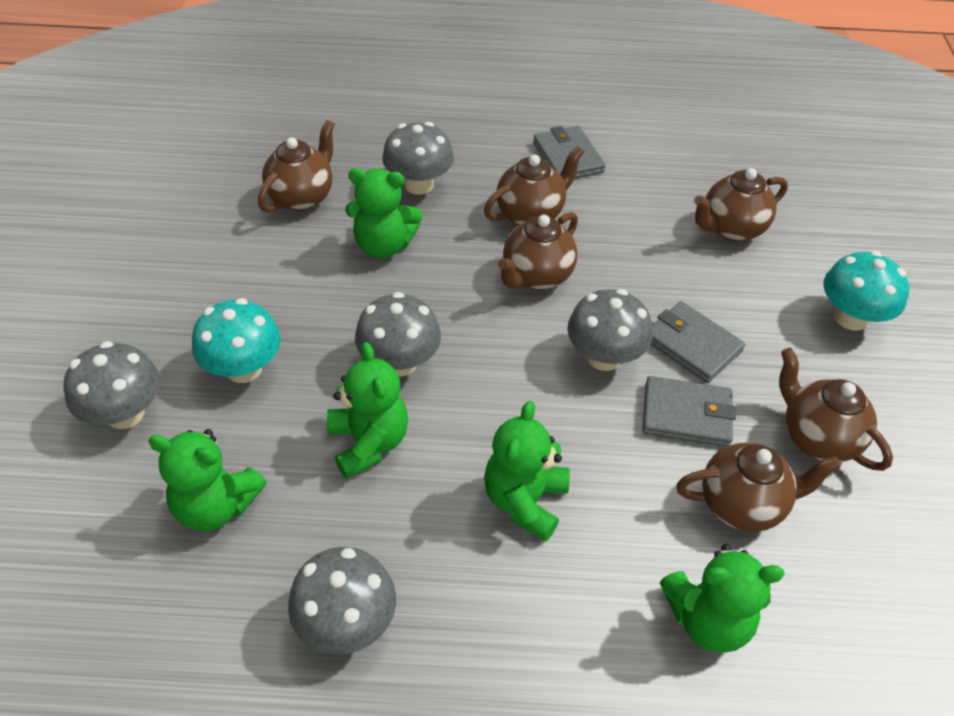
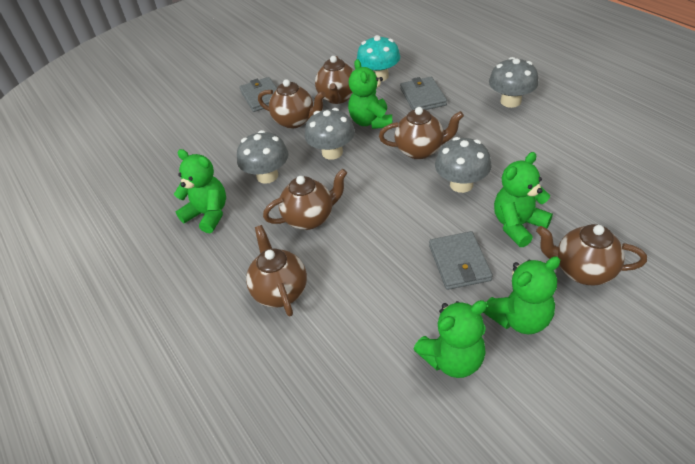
grey mushroom: [63,341,160,429] [288,547,396,655] [355,292,441,377] [382,122,454,194] [567,289,652,371] = 5 -> [237,130,289,184] [305,108,355,160] [435,137,492,193] [489,57,539,108] = 4
turquoise mushroom: [192,298,281,383] [823,251,909,331] = 2 -> [357,35,400,82] = 1

